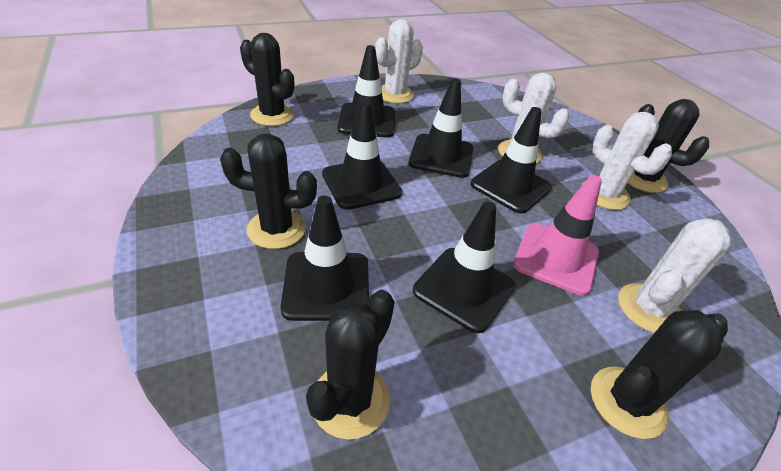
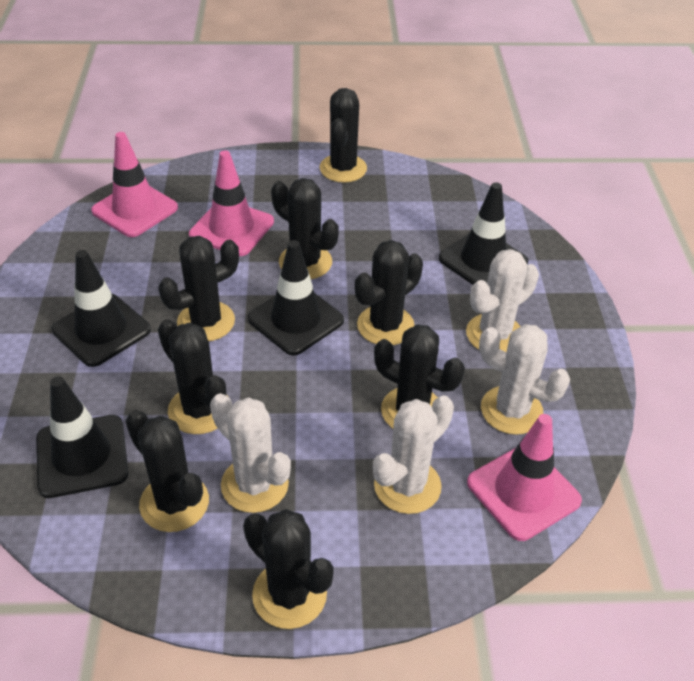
black cactus: [220,134,317,249] [240,33,294,126] [306,290,395,439] [591,310,728,439] [628,99,709,193] = 5 -> [126,410,209,532] [158,236,239,341] [158,319,227,434] [243,509,334,629] [271,178,339,279] [319,88,367,183] [355,240,423,345] [374,324,465,428] = 8
black traffic cone: [280,196,369,321] [322,101,402,210] [337,45,395,137] [409,78,473,178] [413,201,515,333] [471,107,552,214] = 6 -> [36,376,128,498] [51,250,151,367] [248,240,344,355] [439,182,528,285] = 4
pink traffic cone: [513,175,602,296] = 1 -> [91,132,178,237] [189,150,274,256] [467,414,582,541] = 3

